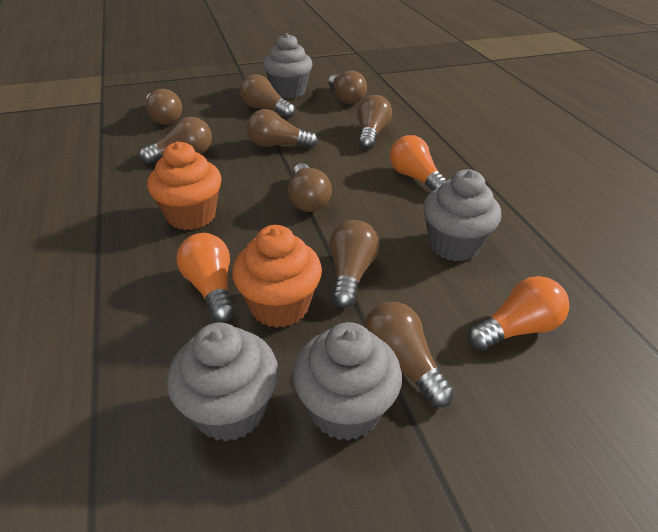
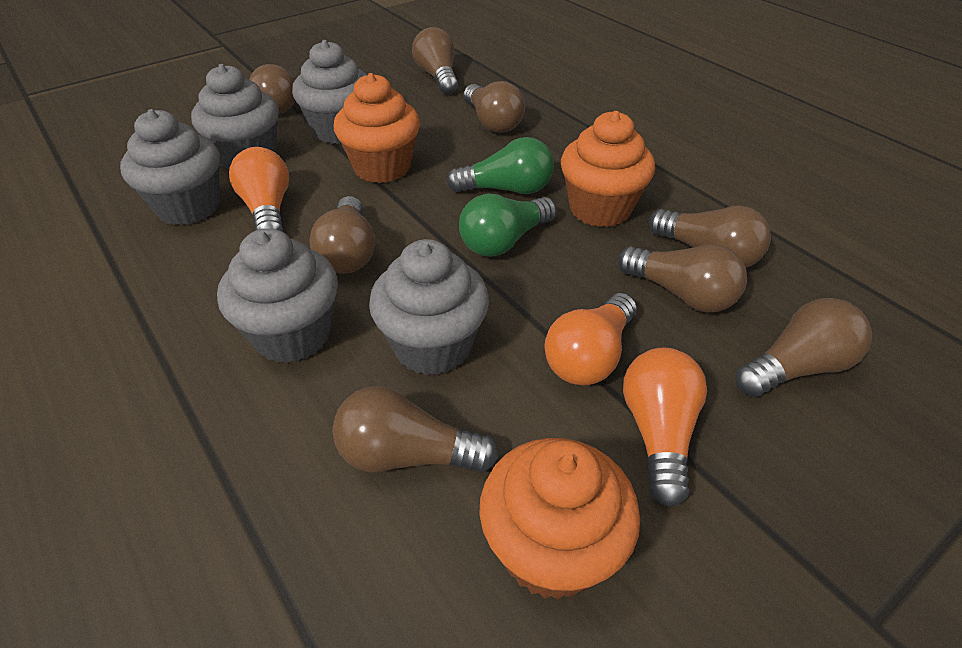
brown light bulb: [139,117,212,164] [146,89,182,125] [240,74,295,118] [247,109,318,149] [288,163,332,212] [328,71,367,104] [329,220,379,308] [357,95,392,149] [363,302,455,407] = 9 -> [249,64,295,114] [310,196,375,274] [332,386,498,473] [412,27,458,94] [463,81,525,133] [618,244,747,313] [648,205,771,268] [735,298,872,397] = 8
green light bulb: none = 0 -> [446,137,554,194] [459,194,557,257] = 2
grey cupcake: [167,323,279,442] [263,33,313,99] [293,322,402,441] [423,169,501,262] = 4 -> [120,109,220,226] [191,64,279,170] [217,228,338,363] [292,40,367,144] [369,239,489,376] = 5
orange cupcake: [147,142,222,230] [232,225,322,328] = 2 -> [334,73,420,183] [479,438,640,600] [561,111,655,227] = 3

